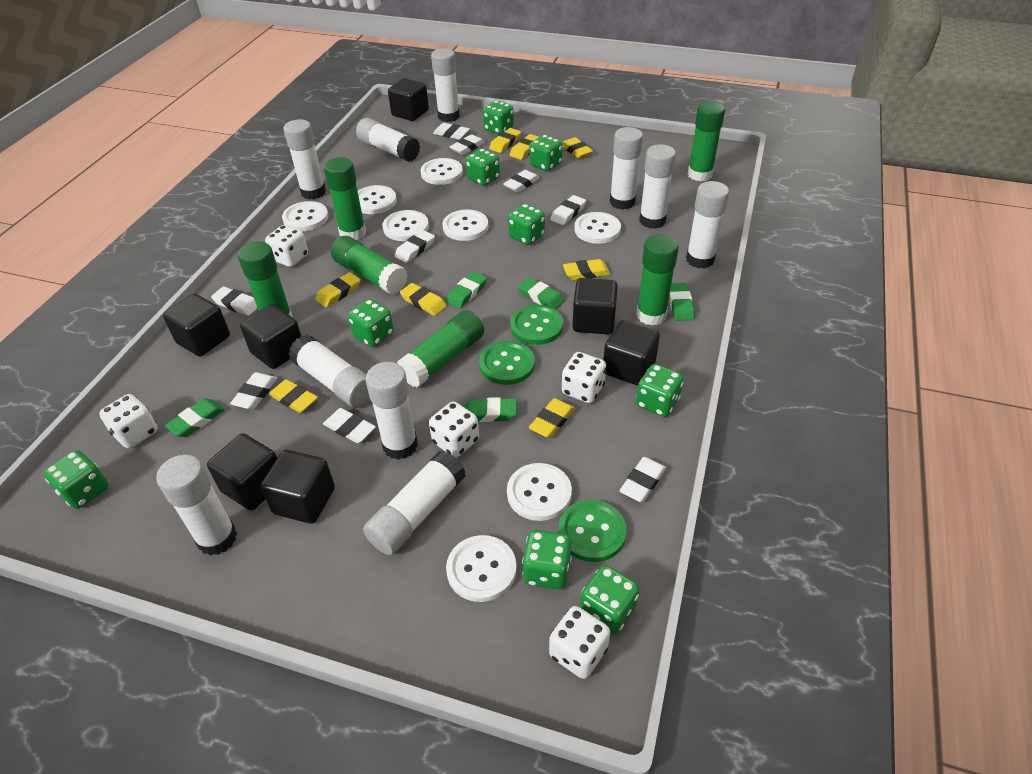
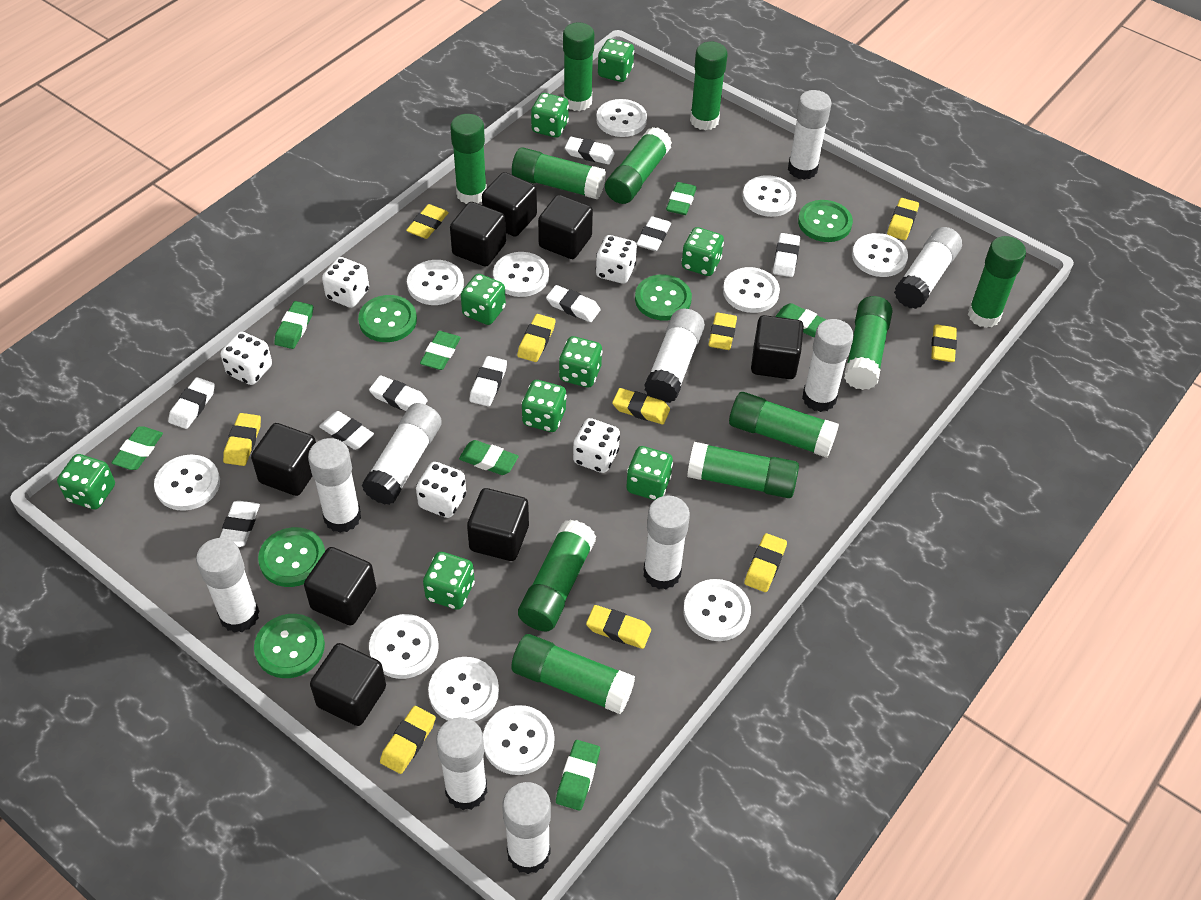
black cube: [163,294,230,356] [207,433,277,510] [240,304,301,369] [260,450,335,524] [388,78,429,121] [572,278,618,334] [603,320,660,386] = 7 -> [251,423,316,496] [304,547,377,625] [310,643,386,726] [450,202,506,267] [467,488,529,561] [482,172,537,237] [538,195,593,259] [751,315,804,379] = 8
green button: [479,341,535,385] [510,304,563,345] [558,500,627,562] = 3 -> [254,614,325,678] [258,527,325,587] [358,295,417,342] [635,274,692,321] [798,200,853,242] = 5
green eraser: [165,398,225,437] [446,272,487,308] [464,397,517,422] [518,277,565,310] [669,283,694,321] = 5 -> [112,426,163,470] [274,301,313,349] [420,331,461,370] [459,440,519,475] [556,740,600,811] [666,182,697,215] [775,303,826,337] = 7
green glue stick: [238,242,293,317] [324,157,366,240] [331,236,408,295] [397,310,484,387] [636,234,679,326] [688,101,725,181] = 6 -> [450,114,487,204] [511,634,635,714] [512,147,606,199] [518,519,596,631] [563,22,594,111] [605,127,672,204] [687,442,799,498] [690,42,728,130] [729,392,839,458] [844,296,893,390] [968,236,1026,328] = 11
white button: [282,201,328,231] [358,185,397,214] [382,210,429,241] [421,158,463,185] [442,209,488,241] [446,535,517,602] [507,463,572,521] [574,212,621,244] = 8 -> [154,455,220,511] [369,614,438,679] [407,260,464,305] [428,657,499,722] [483,705,554,775] [493,252,549,297] [596,99,647,137] [683,579,751,641] [723,267,780,313] [743,175,796,217] [852,233,908,277] = 11
yellow eraser: [269,379,318,413] [315,272,361,308] [400,283,447,316] [489,128,521,153] [510,134,539,160] [529,398,575,438] [562,137,593,158] [563,259,610,280] = 8 -> [223,413,261,466] [380,706,436,774] [406,204,449,239] [517,314,556,362] [586,605,651,649] [612,388,670,424] [708,312,737,350] [744,533,787,592] [887,198,919,240] [931,324,957,362] = 10

